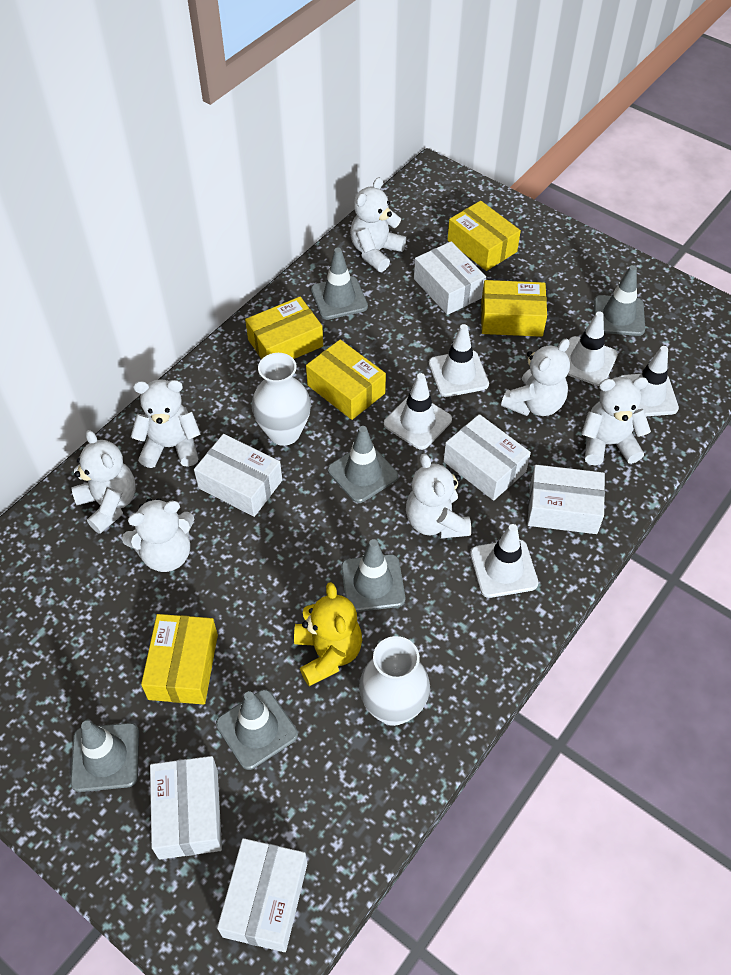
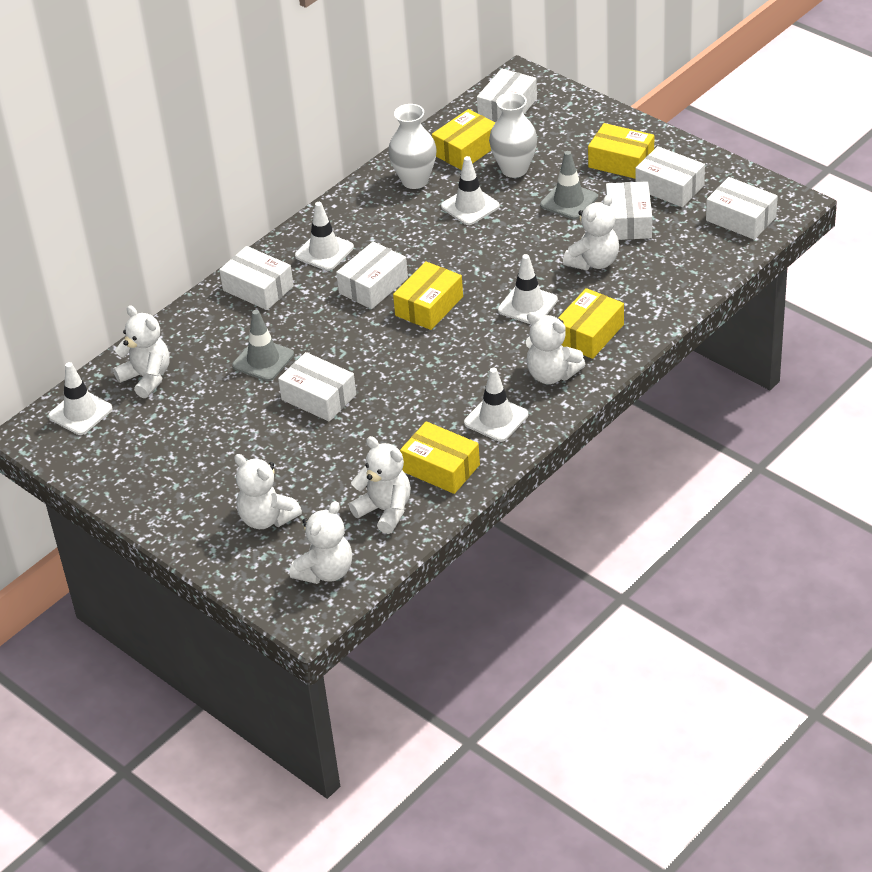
grey traffic cone: [70,721,139,792] [216,690,298,770] [311,248,368,320] [328,426,398,503] [341,539,405,612] [594,265,645,336] = 6 -> [232,310,294,381] [540,151,598,219] = 2
white box: [150,756,222,859] [194,434,282,517] [217,838,307,952] [414,241,486,315] [444,414,531,501] [527,465,605,534] = 6 -> [219,246,294,310] [278,352,356,421] [336,241,408,309] [477,69,537,123] [606,181,652,240] [635,146,705,207] [706,177,778,240] = 7
white teddy bear: [71,430,136,534] [122,498,194,572] [131,379,201,468] [350,177,406,272] [406,454,471,539] [501,339,570,416] [581,377,651,465] = 7 -> [113,306,170,398] [234,454,302,529] [290,501,352,584] [349,436,411,534] [526,312,585,384] [563,195,619,271] = 6
yellow teddy bear: [294,582,362,686] = 1 -> none = 0

